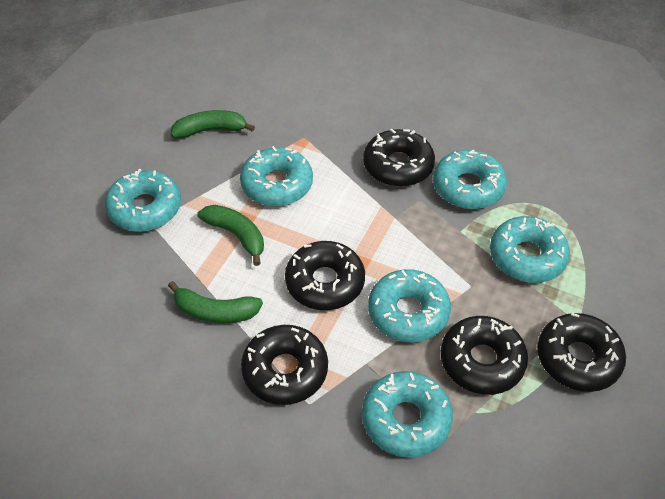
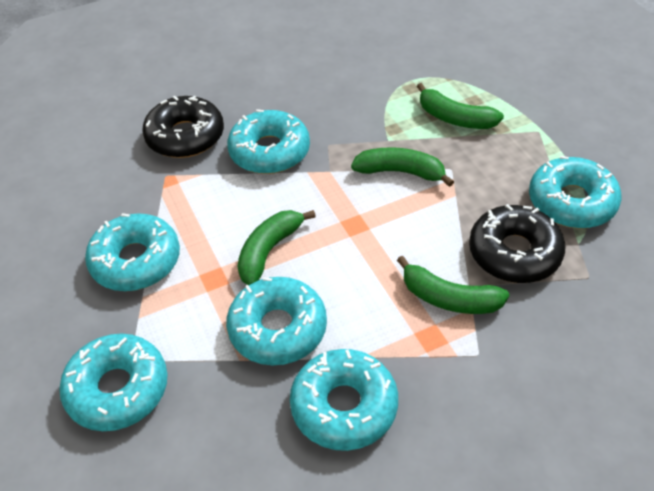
black donut: [241,325,328,405] [285,241,365,310] [363,128,435,187] [441,316,528,395] [537,313,626,392] = 5 -> [142,96,224,158] [469,204,566,283] = 2
green banana: [168,281,263,323] [171,110,255,138] [197,205,264,266] = 3 -> [237,210,316,285] [351,147,454,187] [397,256,509,314] [417,83,504,129] = 4

